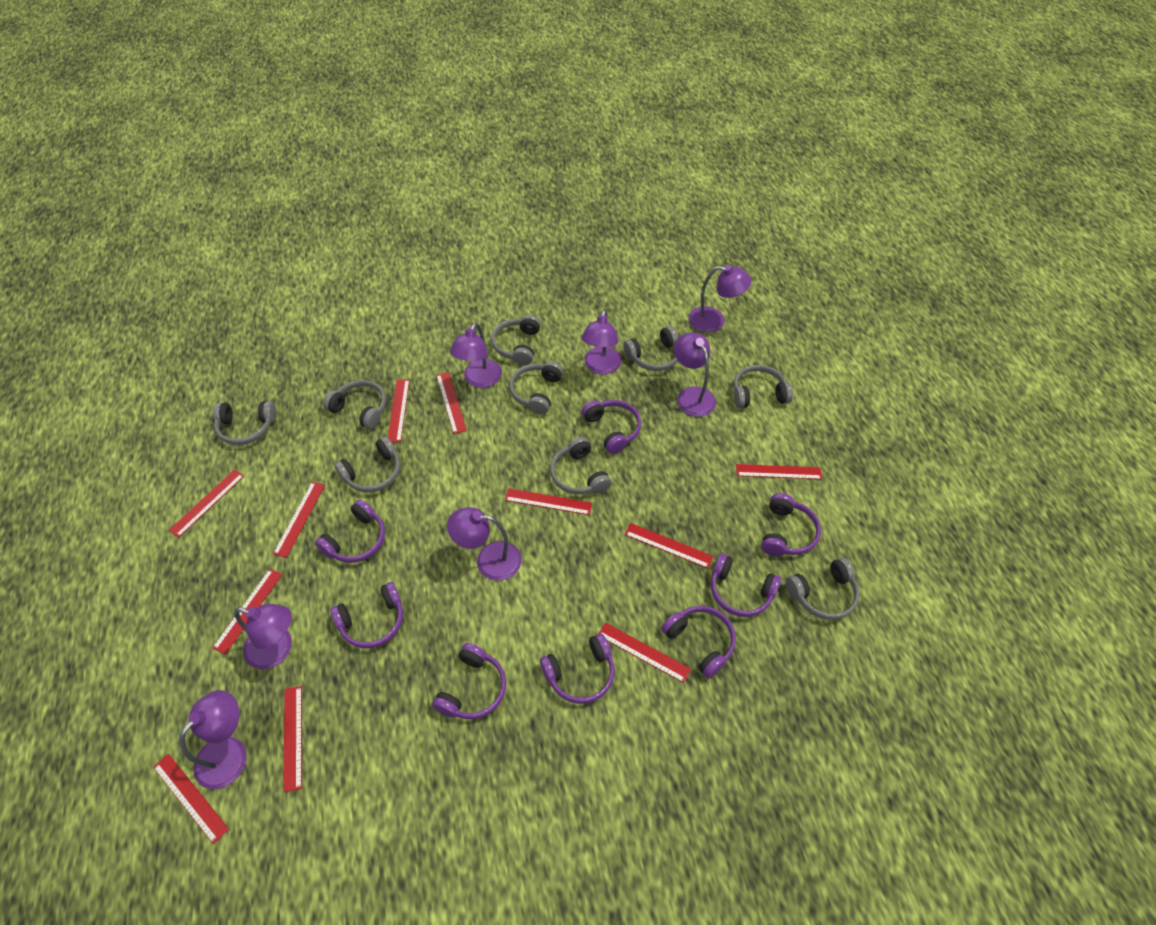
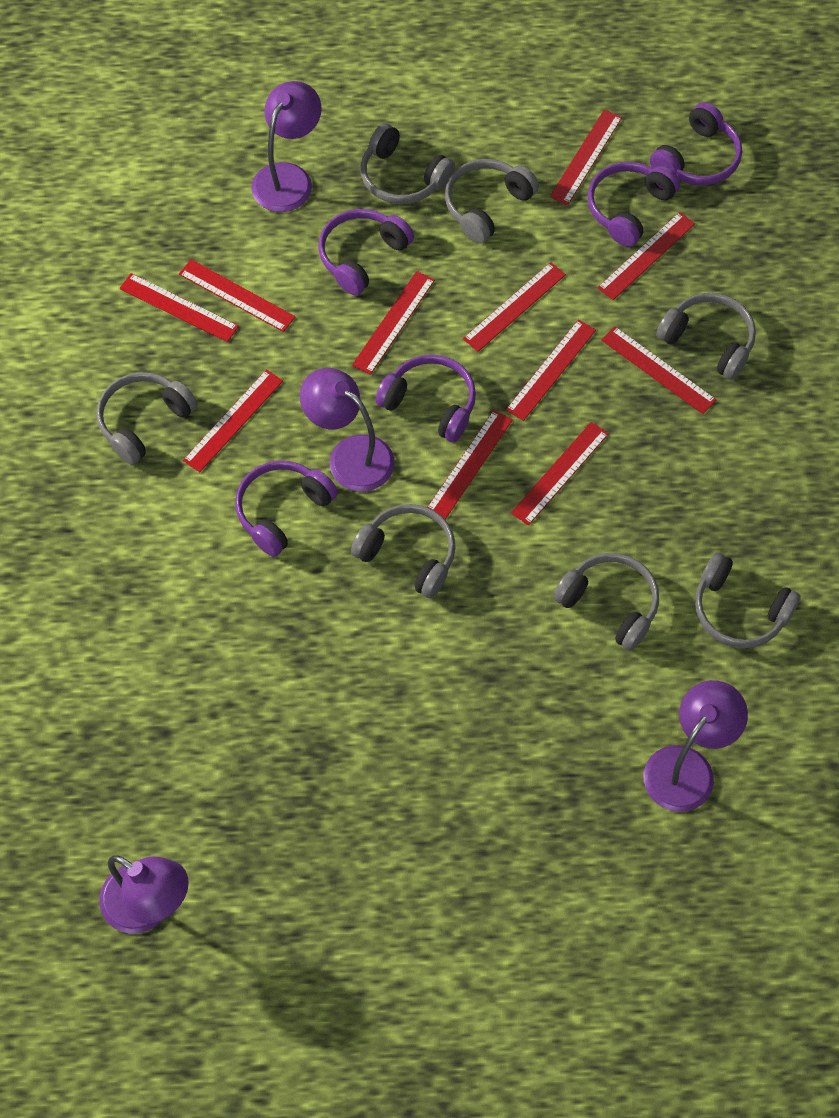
grey headphones: [213,401,277,445] [323,380,386,429] [334,436,400,492] [491,315,541,365] [509,361,563,414] [550,437,612,494] [623,326,678,371] [733,365,793,408] [786,557,860,620] = 9 -> [96,372,198,465] [351,504,456,598] [360,123,455,204] [445,159,539,244] [553,553,659,651] [656,293,756,380] [695,552,801,648] = 7
purple headphones: [315,500,385,563] [330,582,403,649] [432,643,506,719] [540,633,615,704] [582,400,641,454] [661,606,736,679] [711,553,781,617] [761,493,821,556] = 8 -> [235,461,338,557] [318,209,414,295] [375,354,476,442] [588,162,680,247] [650,102,742,185] = 5
purple lamp: [179,690,247,789] [234,604,292,669] [447,507,522,581] [450,322,502,388] [582,309,622,374] [674,333,716,417] [689,265,752,332] = 7 -> [99,855,189,934] [251,81,322,212] [300,368,395,491] [643,680,748,812] = 4

